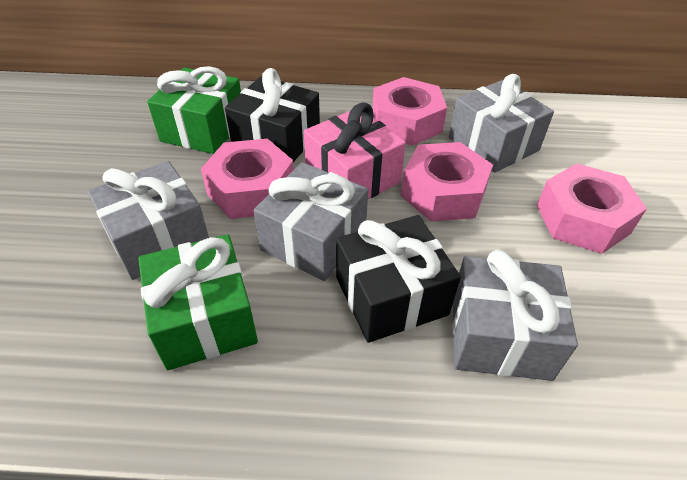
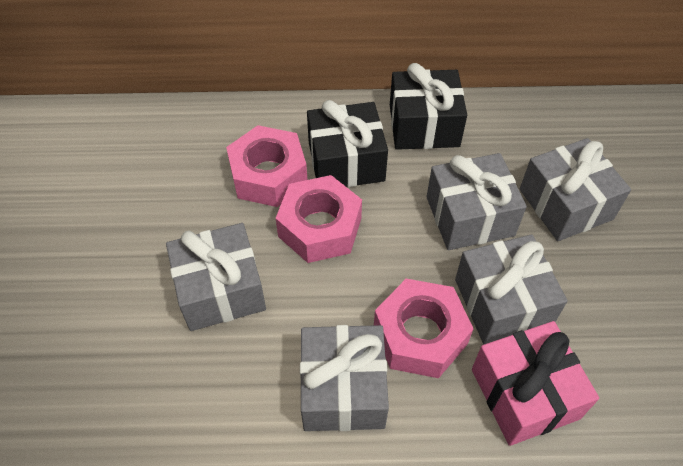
green gift: [138,234,258,370] [147,66,241,154] = 2 -> none = 0
grey gift: [87,161,209,280] [254,162,368,281] [449,74,554,173] [452,250,578,381] = 4 -> [166,223,266,331] [300,325,389,431] [427,153,527,250] [455,235,568,345] [520,138,631,241] = 5
pink nut: [201,139,294,219] [372,77,447,146] [401,142,493,221] [537,164,647,254] = 4 -> [226,125,307,207] [276,175,362,263] [374,279,474,378] = 3

